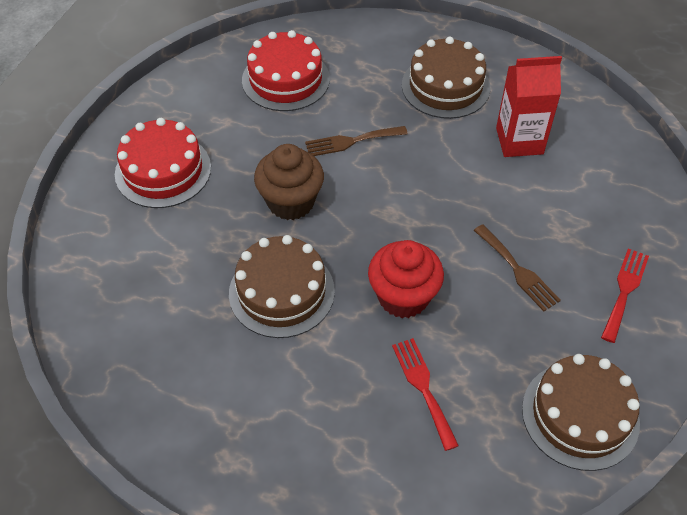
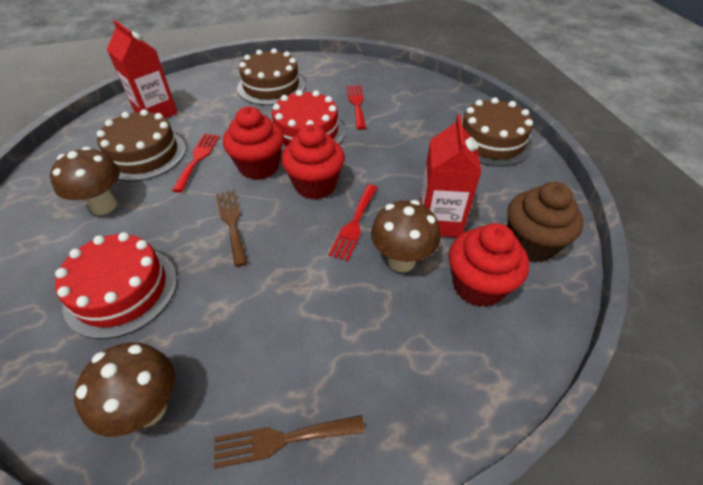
brown mushroom: none = 0 -> [50,147,120,215] [74,342,175,437] [371,200,440,272] = 3
red carton: [496,56,562,157] = 1 -> [107,20,178,118] [420,115,481,237] = 2
red cupcake: [368,240,444,318] = 1 -> [223,107,284,180] [281,124,345,199] [449,223,529,307] = 3
red fork: [392,338,459,451] [601,249,649,343] = 2 -> [172,134,220,193] [329,185,377,261] [347,85,366,130] = 3

